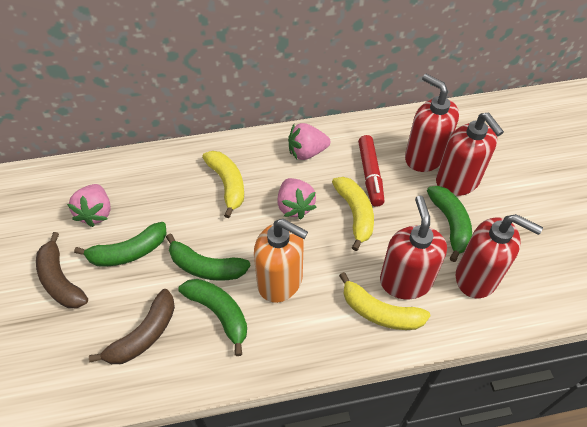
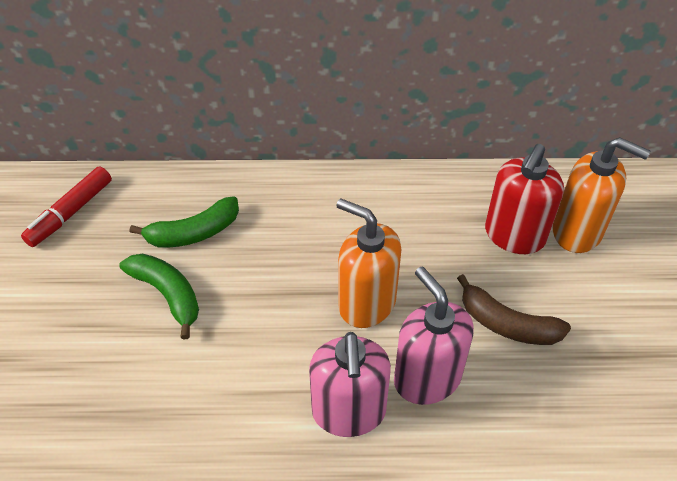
brown banana: [36,232,88,308] [89,289,175,364] = 2 -> [457,274,571,345] = 1
green banana: [74,222,167,267] [166,234,251,281] [178,279,247,356] [427,186,472,262] = 4 -> [119,254,199,339] [130,196,239,248] = 2
orange soap dispenser: [254,219,308,303] = 1 -> [336,198,401,328] [553,137,650,253] = 2
pink soap dispenser: none = 0 -> [309,332,391,437] [394,266,474,405] = 2
pink strawberry: [67,184,111,227] [277,178,316,219] [288,123,330,160] = 3 -> none = 0
red soap dispenser: [380,196,447,299] [405,74,459,172] [436,113,504,196] [456,214,543,299] = 4 -> [485,144,564,254] = 1
yellow banana: [202,151,244,218] [332,177,374,251] [339,272,430,330] = 3 -> none = 0

